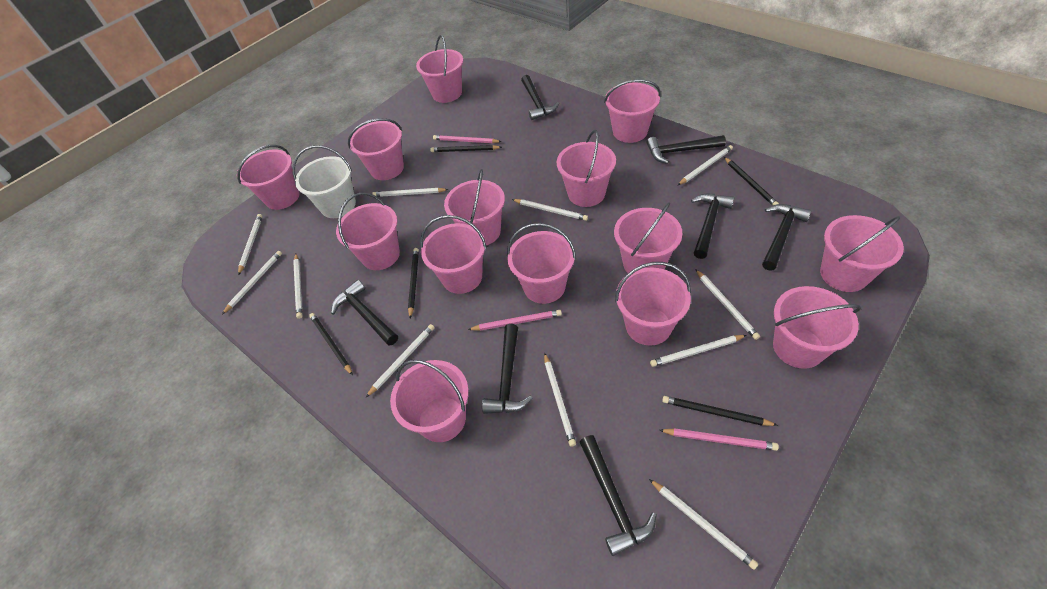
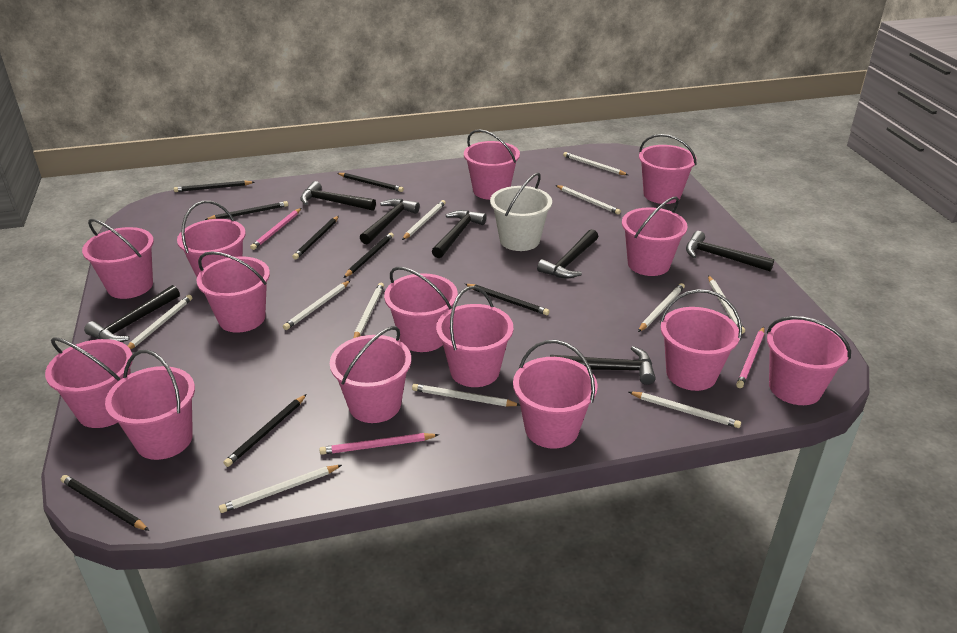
black pencil: [309,313,353,375] [408,248,419,318] [430,145,502,152] [662,396,778,426] [724,157,779,205] = 5 -> [61,475,149,531] [174,181,255,192] [205,201,288,220] [223,394,307,467] [292,216,339,260] [337,173,404,192] [343,233,394,278] [465,284,550,315] = 8

